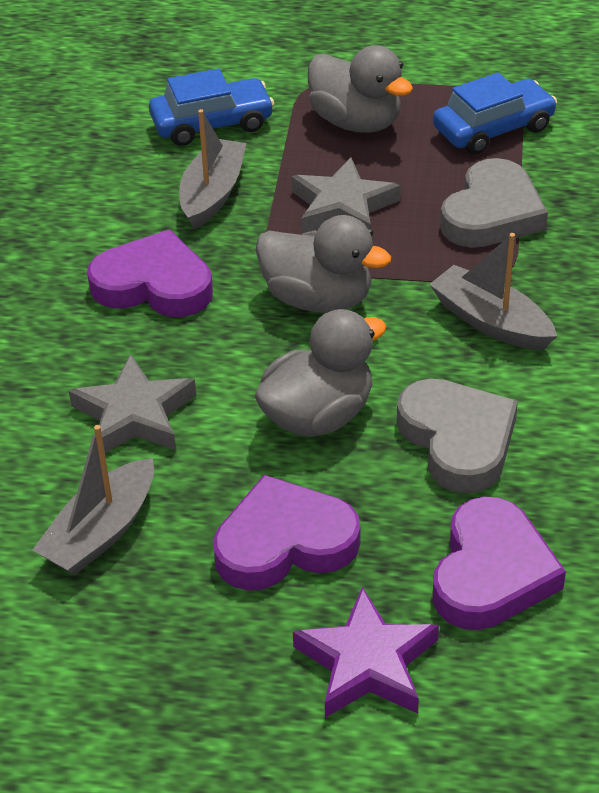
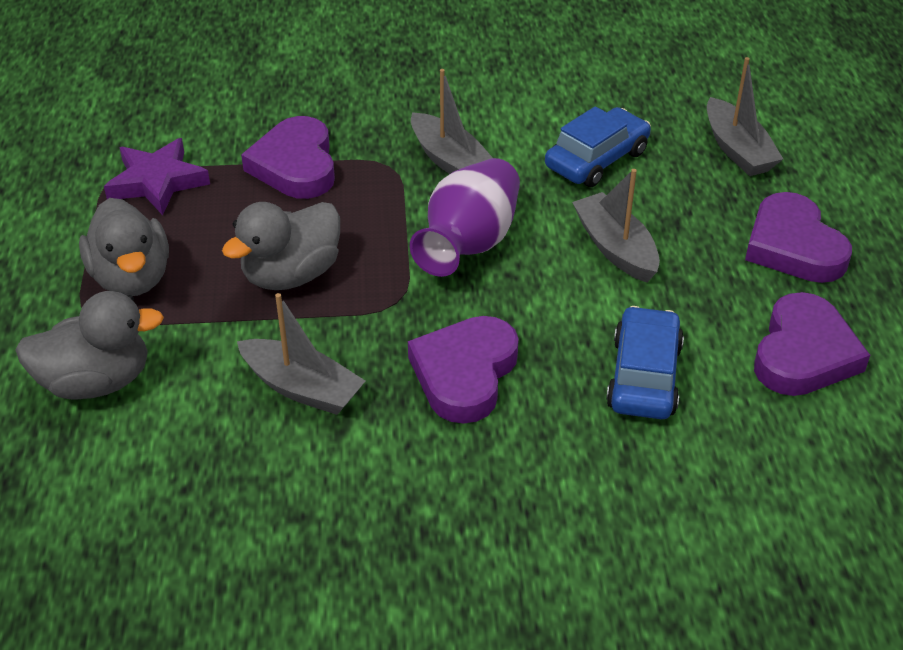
grey boat: [32,425,154,575] [179,109,246,229] [429,233,557,350] = 3 -> [237,293,365,415] [411,69,493,174] [572,169,660,282] [707,57,783,176] = 4
grey heart: [397,378,518,493] [440,158,548,248] = 2 -> none = 0
grey star: [69,354,196,453] [291,157,400,233] = 2 -> none = 0
purple heart: [87,229,213,317] [213,475,360,591] [433,496,566,630] = 3 -> [241,116,335,199] [408,316,519,424] [745,192,852,283] [754,292,870,396] = 4
purple vase: none = 0 -> [410,158,520,277] = 1

